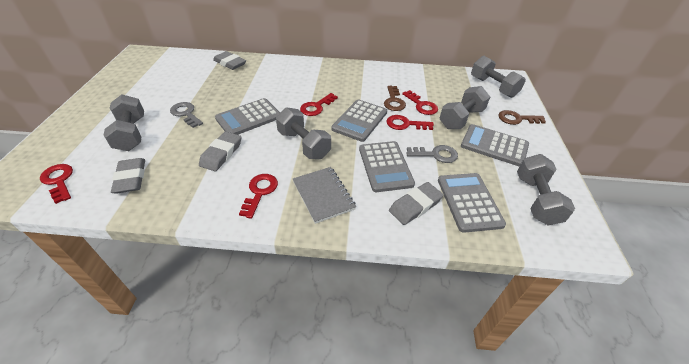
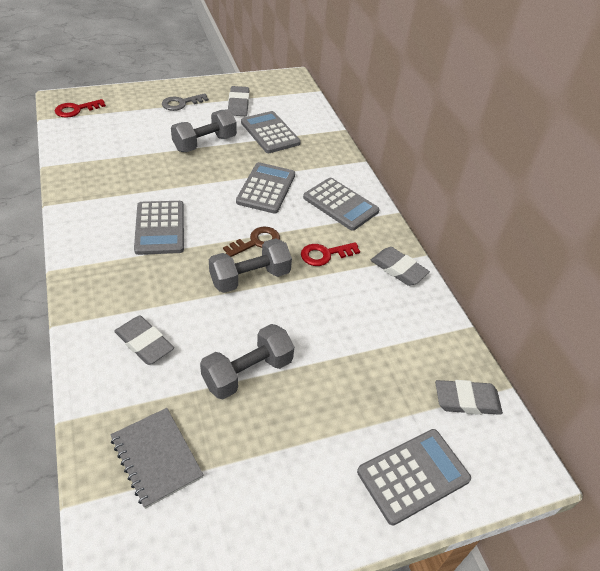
brown key: [384,86,406,111] [499,110,546,125] = 2 -> [223,227,280,257] = 1
grey dumbbell: [104,94,144,151] [276,107,331,159] [440,86,490,129] [471,56,526,98] [517,154,575,225] = 5 -> [171,109,237,152] [200,324,294,399] [209,238,292,293] = 3
grey key: [170,102,203,128] [406,145,458,163] = 2 -> [162,93,209,111] = 1
red key: [40,164,73,204] [239,174,278,219] [300,93,338,116] [386,115,434,130] [402,90,438,115] = 5 -> [55,99,106,118] [301,242,360,266] = 2

